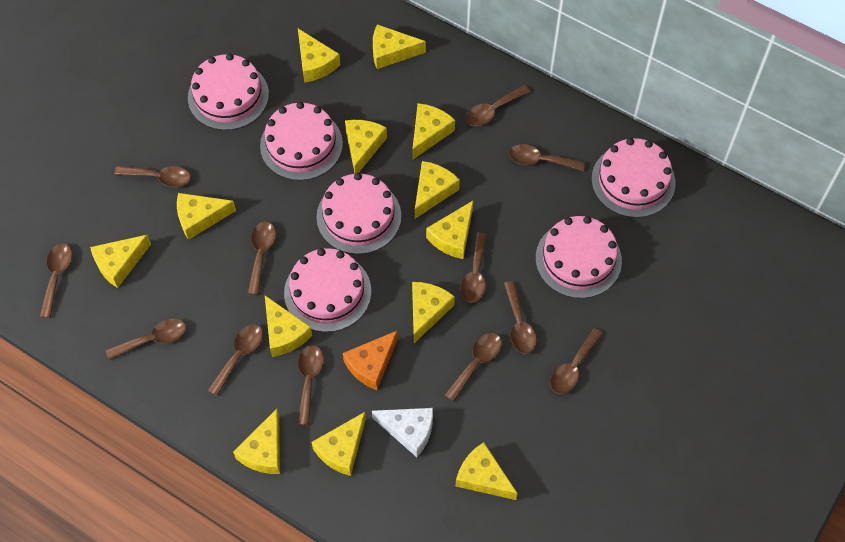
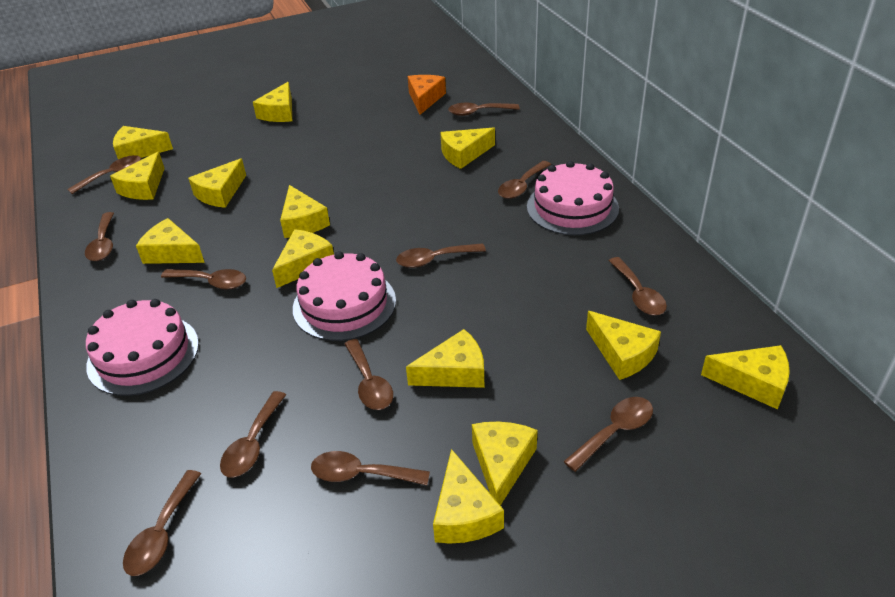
pink cake: [188,54,269,130] [260,102,343,180] [284,248,371,332] [316,173,401,254] [536,216,622,298] [592,138,675,218] = 6 -> [86,299,199,396] [293,251,396,341] [527,161,619,235] = 3
white cheese: [372,408,433,457] = 1 -> none = 0

